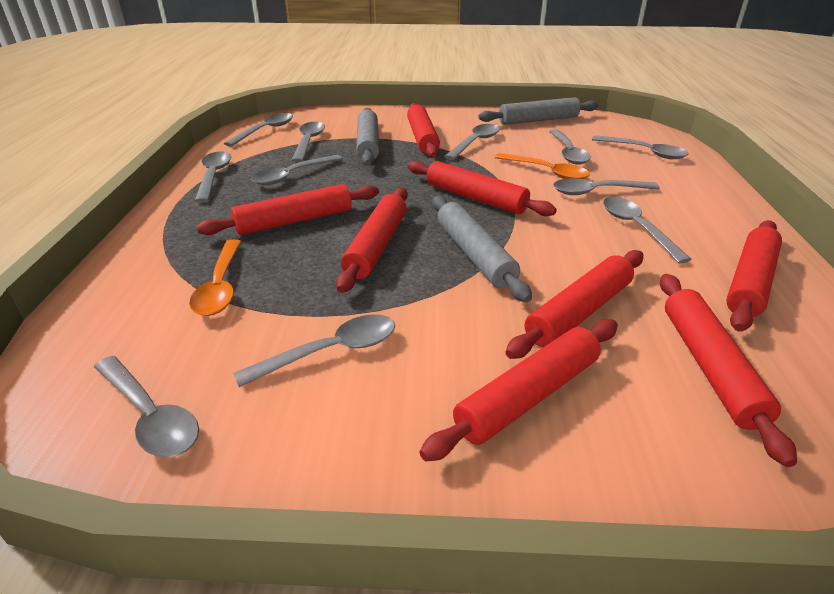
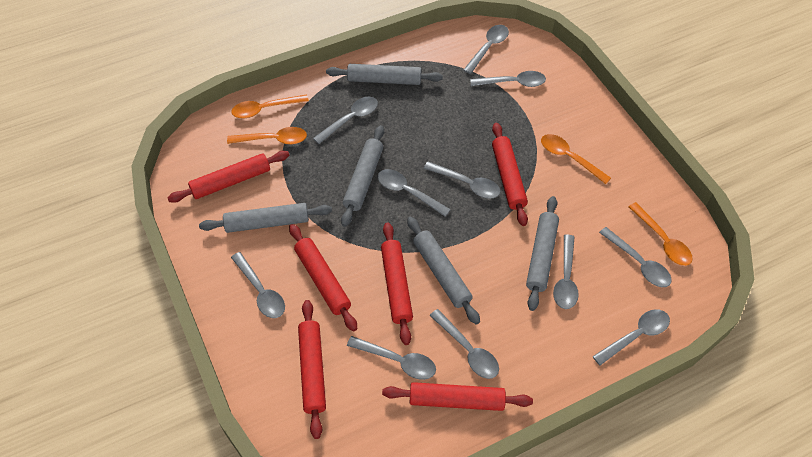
grey rolling pin: [356,108,379,166] [432,196,532,302] [478,97,598,125] = 3 -> [199,203,332,233] [326,64,443,85] [341,125,384,227] [407,217,480,325] [526,196,559,311] = 5
orange spoon: [189,239,242,316] [495,153,590,179] = 2 -> [227,127,307,144] [231,94,309,118] [541,134,611,184] [629,202,693,266] = 4
red rolling pin: [196,184,379,235] [336,188,408,293] [407,103,440,158] [408,161,557,216] [420,319,618,461] [506,250,643,359] [660,274,797,467] [726,220,782,332] = 8 -> [167,151,289,203] [289,224,357,331] [298,300,326,439] [381,222,413,345] [382,382,533,411] [492,123,528,226] = 6

